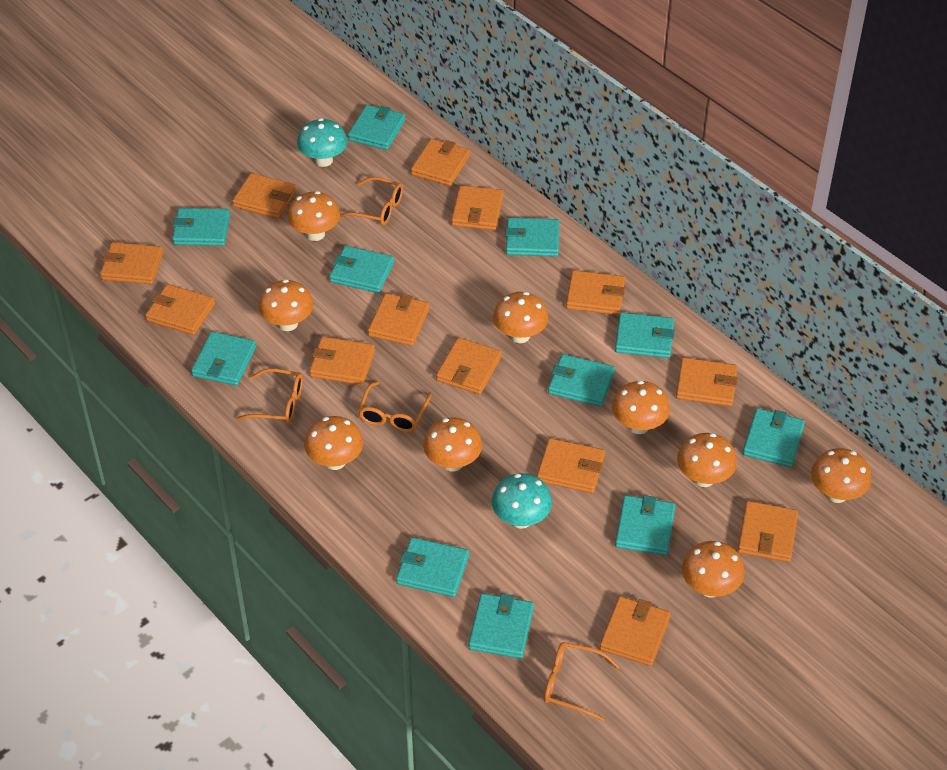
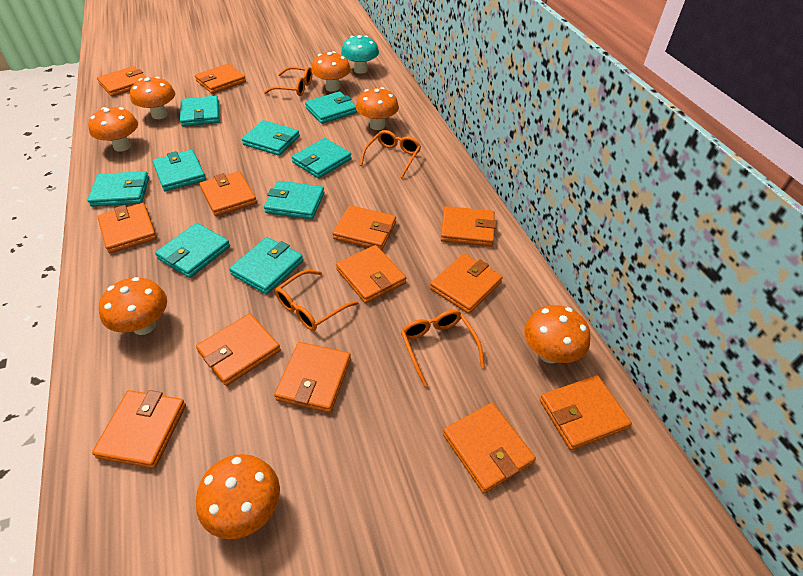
orange mushroom: [258,279,313,331] [288,191,340,241] [304,416,363,470] [423,417,482,472] [493,292,548,343] [612,380,670,434] [677,433,737,487] [682,541,745,598] [811,448,872,503] = 9 -> [88,107,138,152] [99,277,167,335] [130,77,175,119] [196,454,280,539] [311,51,351,92] [356,87,399,130] [524,305,591,364] = 7
turquoise mushroom: [297,118,348,167] [492,473,552,529] = 2 -> [341,35,379,74] = 1
turquoise wallet: [172,208,230,246] [191,332,256,386] [329,246,394,293] [348,105,405,150] [396,537,469,597] [468,593,534,659] [505,218,559,257] [548,354,615,407] [615,312,675,358] [615,495,675,555] [742,408,805,467] = 11 -> [88,171,149,207] [152,150,206,191] [155,223,230,278] [180,96,220,127] [229,237,303,294] [242,120,300,156] [264,181,324,219] [292,138,351,179] [305,91,357,124] = 9

